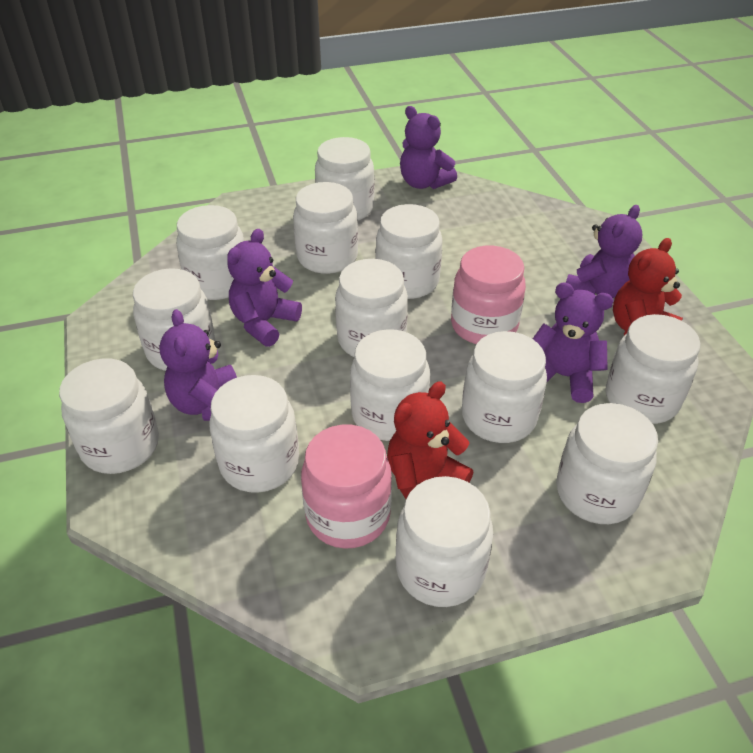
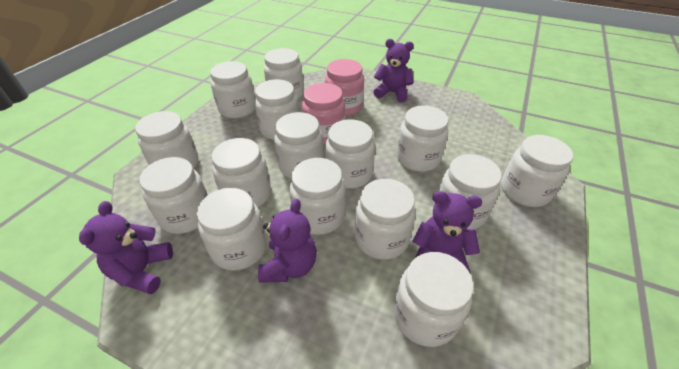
purple teddy bear: [160,309,237,421] [227,229,302,347] [400,106,457,189] [533,283,614,403] [566,205,642,298] = 5 -> [79,201,173,294] [258,199,317,283] [374,39,414,102] [412,191,482,273] = 4
red teddy bear: [387,381,473,499] [613,238,683,335] = 2 -> none = 0
white jar: [59,359,159,474] [133,268,216,371] [176,205,244,300] [209,375,299,493] [293,182,358,274] [315,137,374,221] [335,259,408,357] [350,329,430,441] [375,204,443,299] [396,476,493,607] [462,331,547,443] [556,403,658,524] [606,314,701,424] = 13 -> [135,111,199,169] [139,157,208,234] [197,188,267,271] [210,61,255,119] [211,138,271,207] [255,79,299,140] [264,48,304,99] [274,112,324,179] [290,158,346,235] [325,119,375,189] [355,179,416,260] [394,252,474,347] [397,105,449,172] [439,154,502,230] [501,135,573,207] = 15

